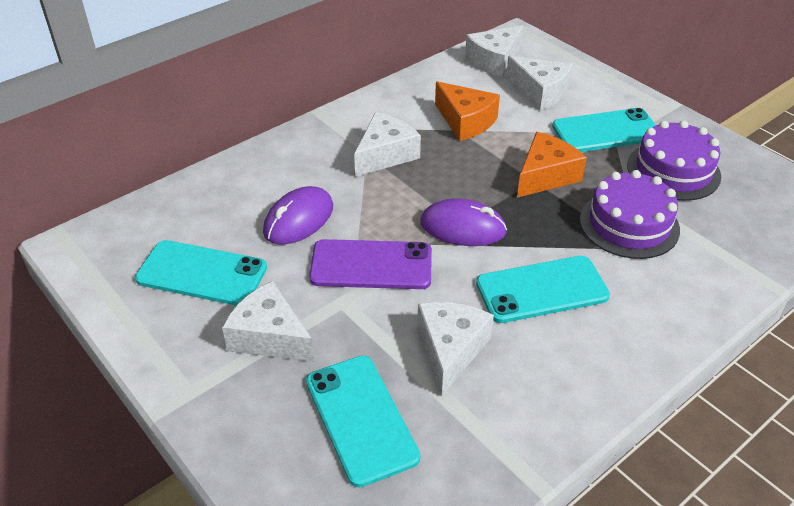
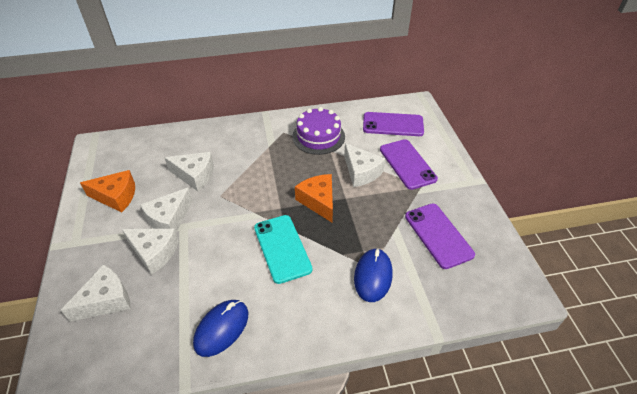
blue mouse: none = 0 -> [193,300,248,357] [354,248,393,302] = 2
purple cake: [580,170,680,259] [627,120,721,201] = 2 -> [292,107,345,155] = 1
purple mouse: [263,186,333,245] [420,199,507,246] = 2 -> none = 0
purple phone: [309,239,432,289] = 1 -> [363,112,424,136] [380,139,438,190] [405,203,475,269] = 3
turquoise phone: [135,240,267,306] [306,356,420,487] [476,256,610,323] [552,108,656,152] = 4 -> [254,215,313,284] = 1

